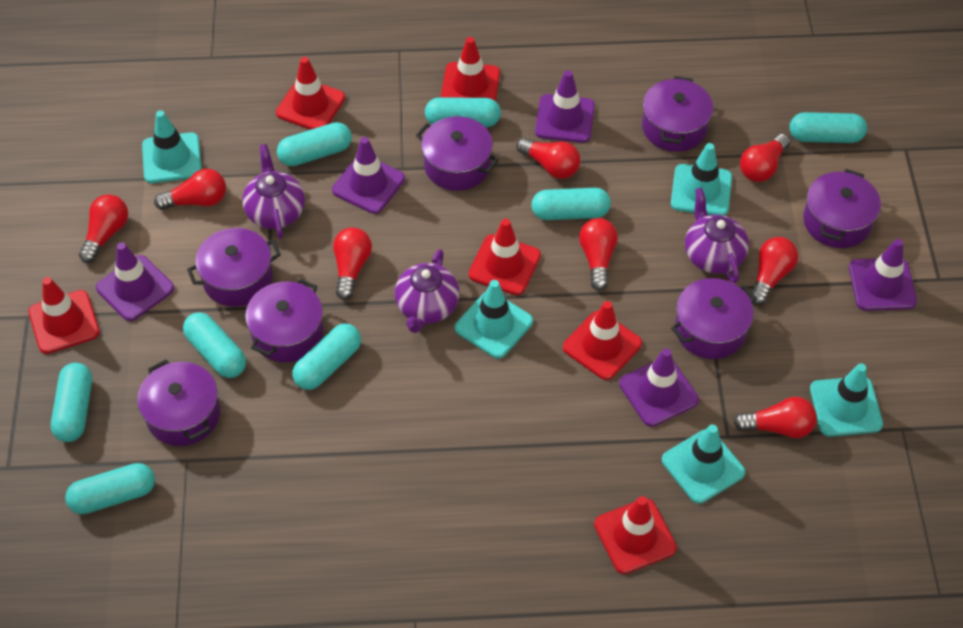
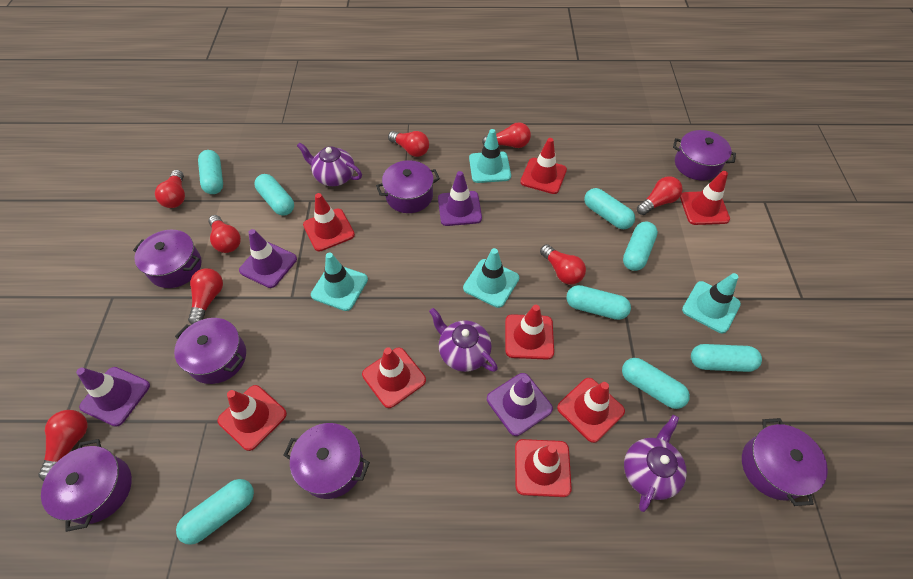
purple traffic cone: [96,242,174,321] [332,137,405,214] [535,70,595,143] [619,348,699,427] [849,239,917,311] = 5 -> [76,367,150,427] [239,229,297,288] [438,171,482,226] [487,373,553,436] = 4
red traffic cone: [28,277,100,354] [276,57,345,130] [441,37,500,101] [469,219,541,295] [563,301,642,380] [594,496,677,574] = 6 -> [217,385,287,451] [303,193,355,251] [362,347,426,408] [505,305,554,360] [515,439,572,497] [520,138,567,194] [557,378,625,443] [680,171,730,225] = 8
turquoise traffic cone: [142,110,202,183] [455,280,533,359] [662,424,745,504] [671,143,732,216] [810,363,883,437] = 5 -> [311,253,368,311] [463,248,519,308] [469,129,511,183] [682,273,741,333] = 4

